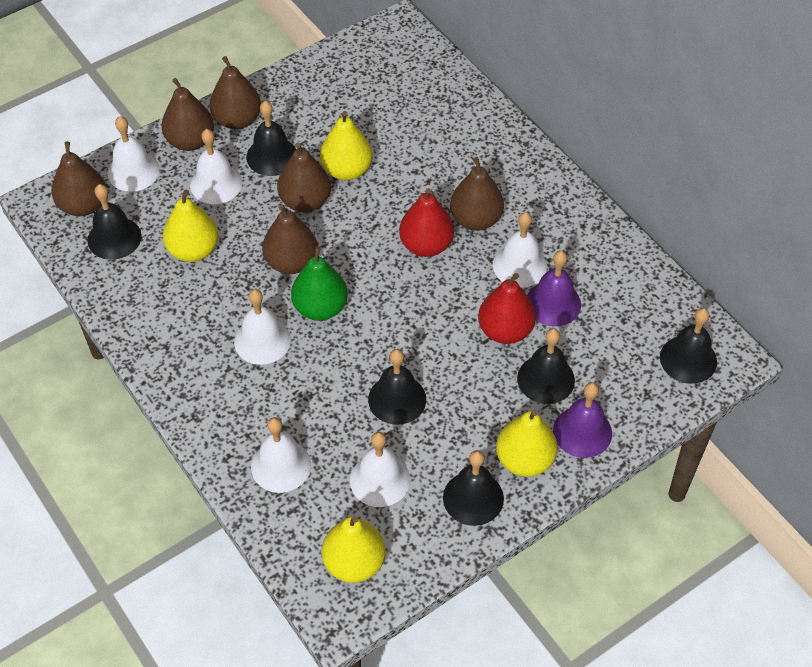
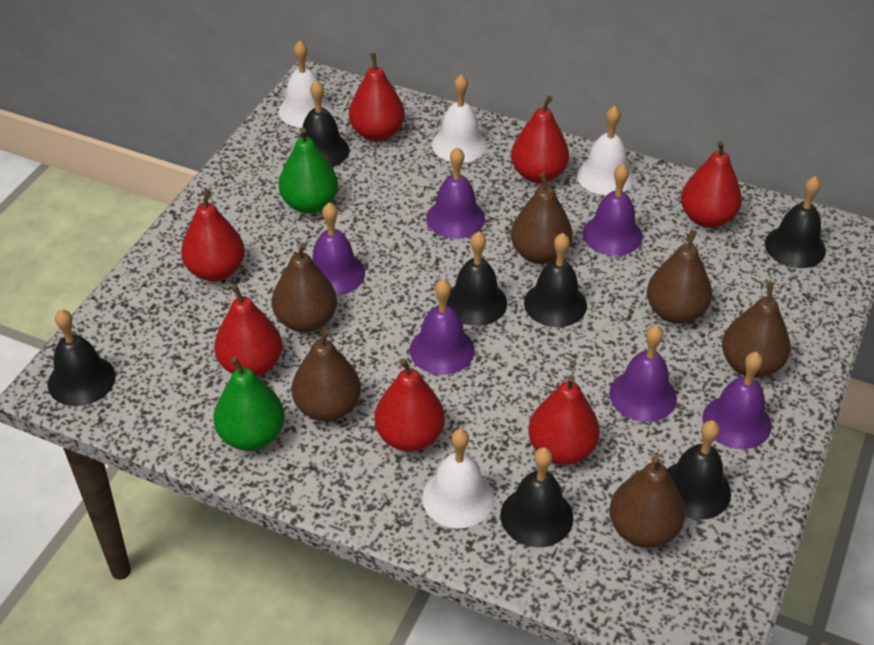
black bell: [87,184,142,260] [246,101,296,176] [368,349,426,425] [443,450,504,526] [517,328,575,404] [660,308,717,384] = 6 -> [48,309,115,406] [301,80,350,167] [447,232,507,326] [500,447,573,547] [524,233,587,327] [667,420,731,520] [765,176,826,268] = 7
green pear: [291,246,348,321] = 1 -> [214,357,285,451] [279,128,338,214] = 2
purple bell: [527,251,581,326] [553,382,612,458] = 2 -> [312,203,365,296] [410,279,475,375] [426,147,485,239] [583,164,643,256] [609,325,677,422] [702,352,772,449] = 6
red pear: [399,188,454,257] [478,273,536,344] = 2 -> [181,189,245,281] [214,285,282,377] [349,53,405,141] [374,358,445,452] [511,96,569,183] [529,375,600,465] [681,141,742,228] = 7
white bell: [107,116,159,192] [190,129,242,204] [234,289,291,365] [251,417,311,493] [350,432,410,507] [493,212,547,288] = 6 -> [279,41,333,128] [422,429,494,528] [432,74,487,163] [577,106,634,195] = 4
yellow pear: [163,190,218,262] [320,111,372,180] [322,516,386,583] [496,410,557,477] = 4 -> none = 0

